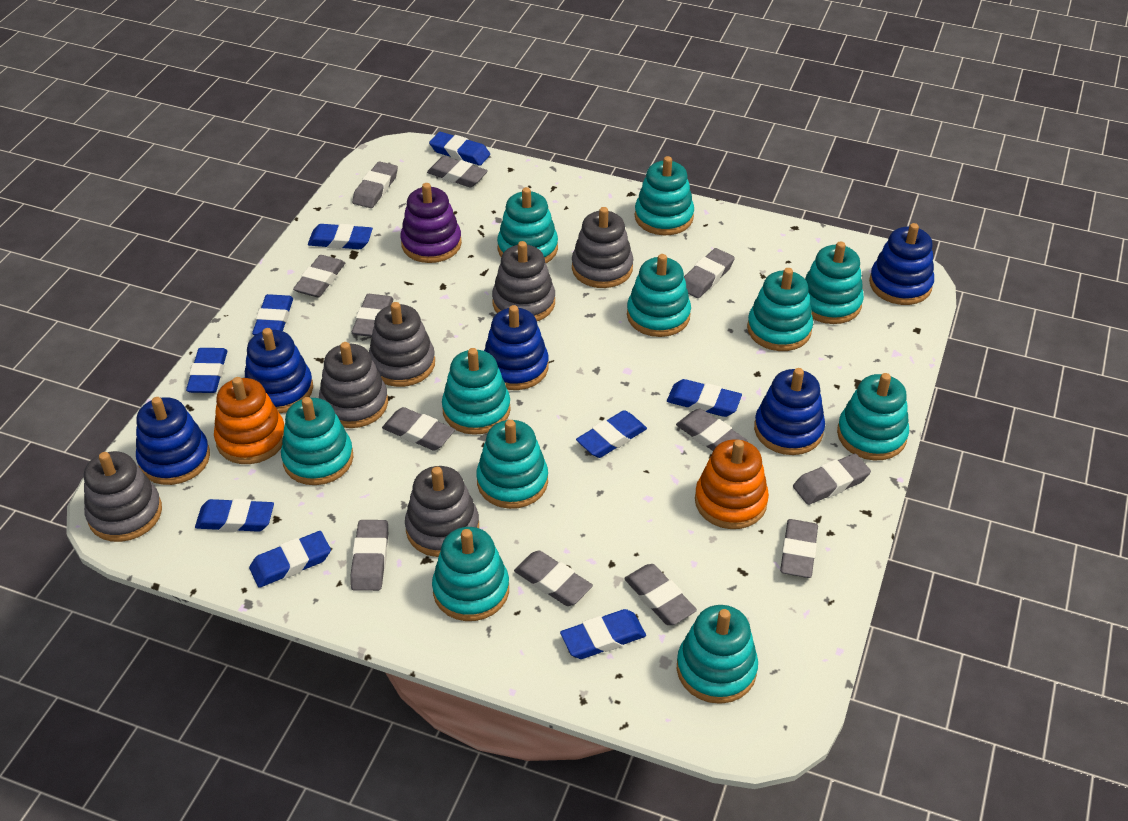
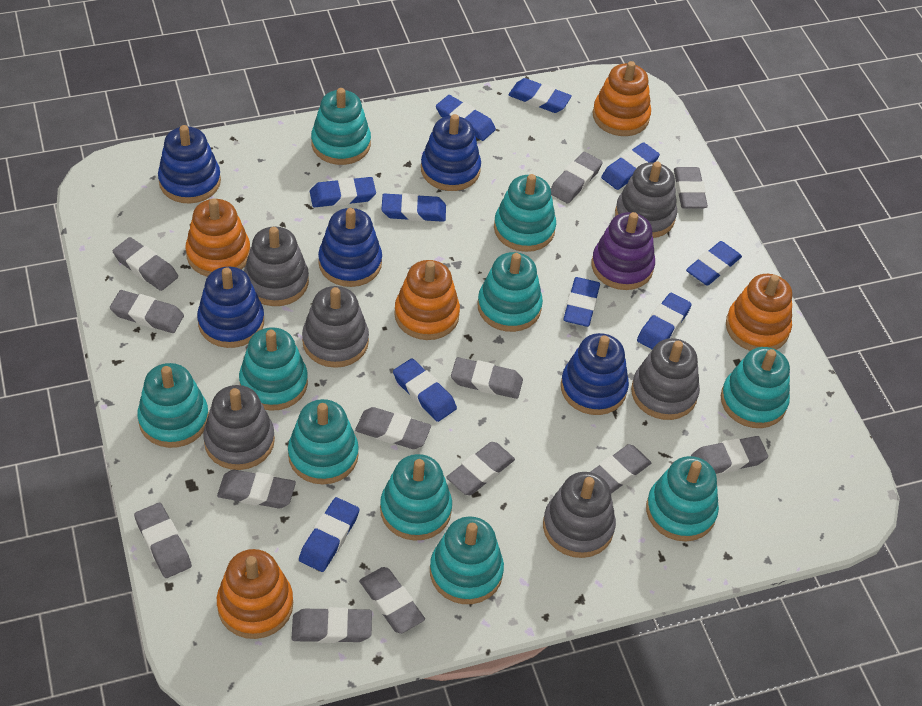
blue eraser: [186,348,227,393] [195,499,274,532] [249,531,331,588] [252,294,293,335] [308,224,373,249] [429,132,490,166] [560,609,646,659] [576,410,647,458] [667,379,742,417] = 9 -> [299,497,359,572] [310,177,376,207] [381,193,446,222] [393,358,457,422] [436,95,496,141] [508,78,572,113] [563,277,600,327] [601,142,660,190] [637,293,692,350] [686,241,742,286] = 10
grey eraser: [293,255,345,297] [350,520,388,591] [352,161,398,208] [352,294,394,337] [382,407,455,451] [427,156,488,188] [514,551,593,606] [624,564,697,625] [676,408,748,451] [684,248,735,298] [780,519,818,578] [793,454,871,505] = 12 -> [110,290,184,333] [113,237,178,291] [134,503,192,578] [217,470,296,508] [291,607,372,643] [355,407,431,449] [359,567,425,634] [446,442,515,495] [451,357,523,399] [551,152,603,203] [591,444,651,494] [674,167,708,209] [691,436,768,474] = 13
orange stacking toy: [214,377,284,464] [695,439,769,529] = 2 -> [185,199,250,277] [217,549,293,639] [394,260,460,340] [593,61,651,136] [726,274,792,351] = 5
turquoise stacking toy: [281,397,353,485] [432,527,509,621] [442,348,511,435] [476,420,548,509] [497,187,558,263] [627,254,691,337] [635,156,694,235] [677,605,758,704] [747,268,813,351] [805,241,864,324] [837,373,909,460] = 11 -> [137,363,209,448] [239,327,308,411] [288,399,359,484] [311,88,371,165] [380,454,452,541] [430,516,504,604] [478,252,543,332] [494,174,556,252] [646,456,719,541] [721,347,790,428] = 10

